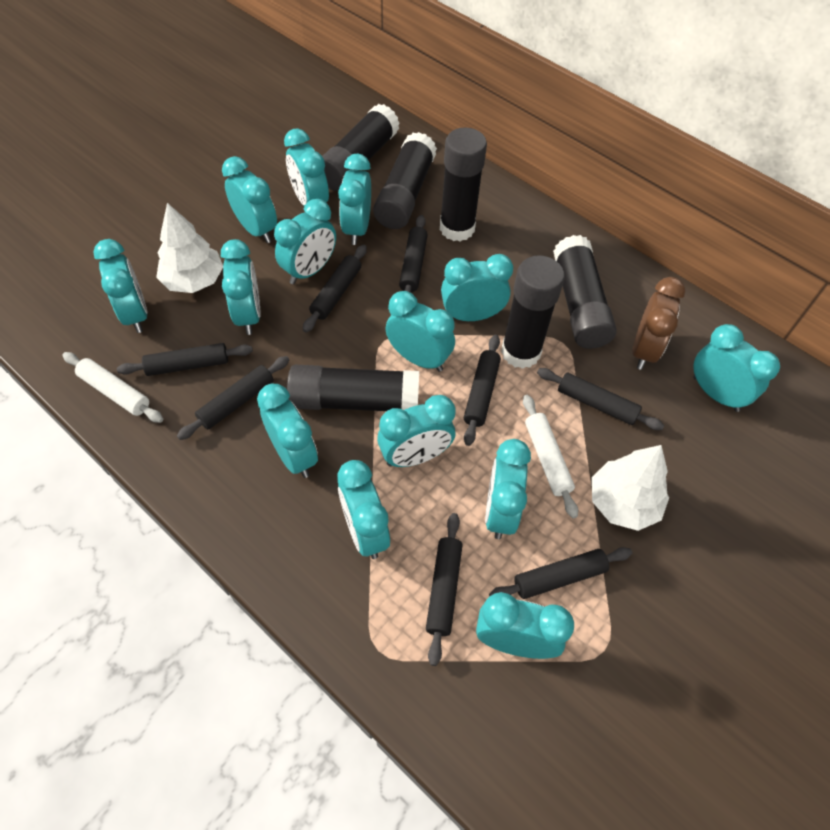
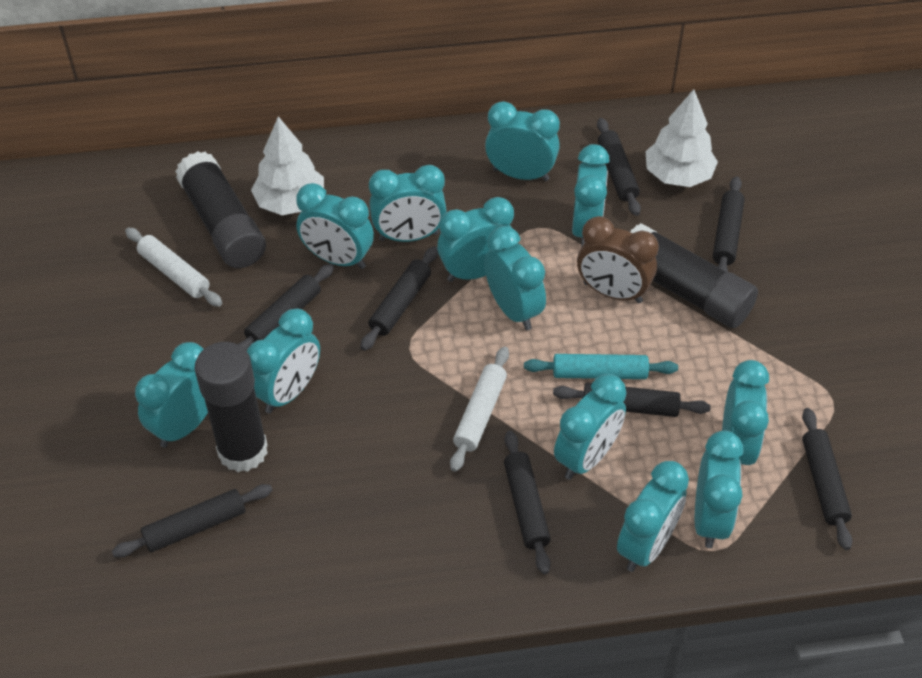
black glue stick: [287,365,419,411] [322,104,400,191] [373,132,437,229] [440,127,487,242] [501,255,565,369] [553,235,616,349] = 6 -> [175,151,266,268] [194,342,268,472] [630,223,758,328] = 3
turquoise clock: [93,239,148,333] [221,239,261,335] [222,156,277,243] [257,384,318,478] [274,199,336,284] [284,128,329,207] [337,460,390,559] [338,154,371,245] [377,395,455,467] [385,291,455,372] [441,254,513,321] [476,592,574,659] [485,439,531,539] [693,324,780,412] = 14 -> [135,342,208,448] [247,309,320,413] [296,183,374,269] [369,165,447,242] [437,197,514,282] [484,226,546,330] [485,101,560,181] [554,374,626,480] [572,144,610,248] [617,461,689,572] [695,430,743,548] [722,360,769,465] = 12
turquoise rolling pin: none = 0 -> [524,354,678,379] = 1

